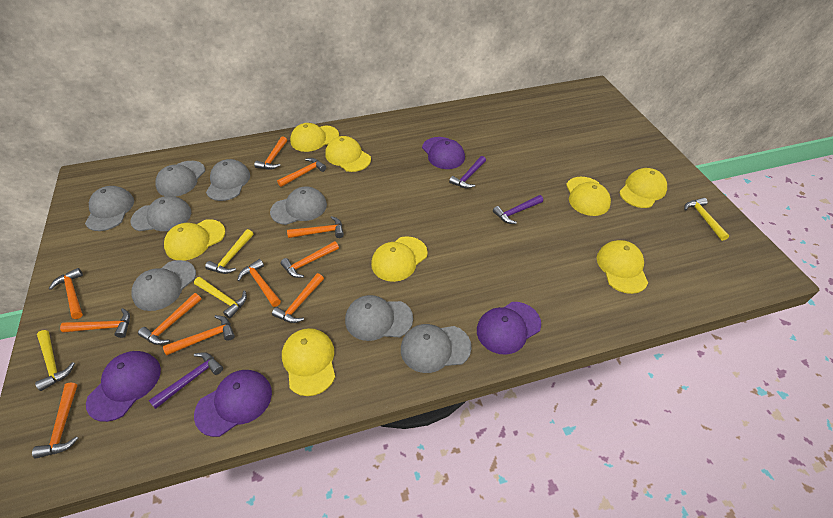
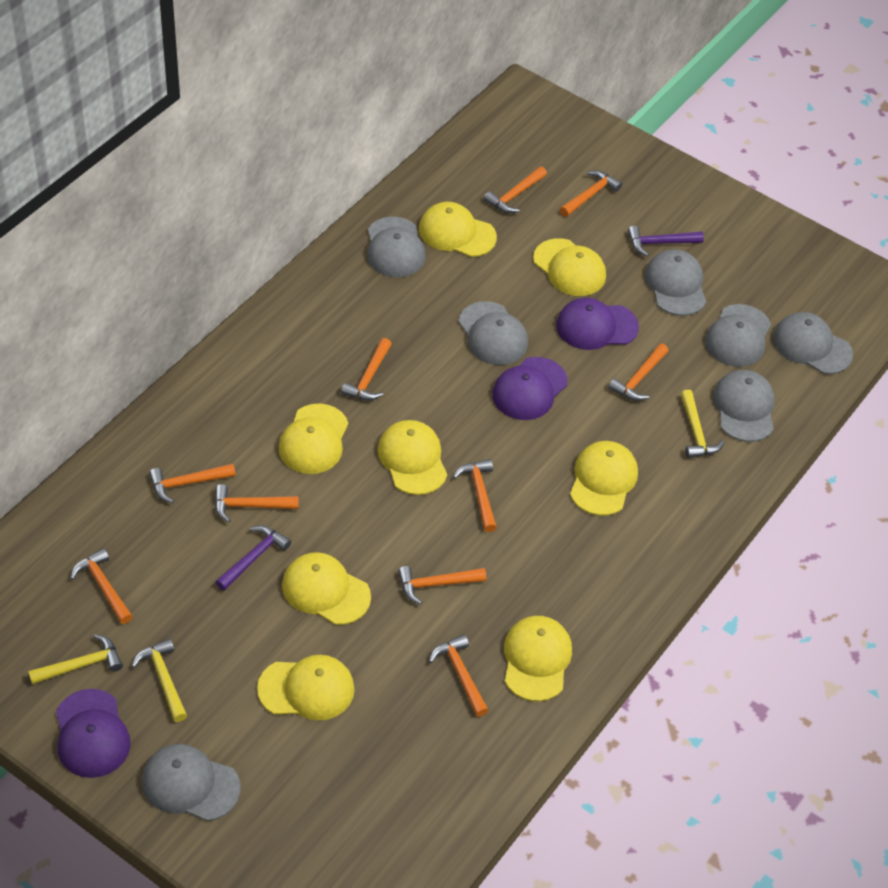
grey cap: [85,186,134,231] [130,196,191,231] [132,260,196,311] [155,161,205,197] [206,159,250,201] [270,186,327,225] [345,295,413,341] [401,324,472,373] = 8 -> [142,744,240,821] [367,217,425,277] [458,301,528,365] [645,249,707,316] [705,304,771,367] [713,370,775,442] [773,312,853,374] = 7
orange hammer: [32,383,79,459] [49,268,83,319] [60,308,130,338] [138,293,202,345] [163,315,235,355] [237,259,281,307] [254,136,287,170] [272,273,324,323] [277,158,326,187] [281,241,339,278] [287,216,344,238] = 11 -> [70,548,133,624] [149,464,236,503] [215,484,298,523] [341,338,392,400] [398,566,486,605] [429,634,489,717] [453,459,497,532] [484,167,547,213] [560,170,622,217] [608,344,669,401] = 10
purple cap: [86,351,161,422] [194,370,272,437] [422,137,465,169] [477,302,541,355] = 4 -> [56,689,131,778] [492,357,568,420] [556,298,639,350] = 3
purple hammer: [149,352,223,409] [449,156,486,189] [493,195,543,224] = 3 -> [216,525,291,591] [628,226,704,256] = 2
yellow hammer: [35,330,75,391] [194,277,247,319] [205,229,253,274] [684,198,729,241] = 4 -> [28,634,123,685] [132,639,187,722] [681,390,725,458] = 3

